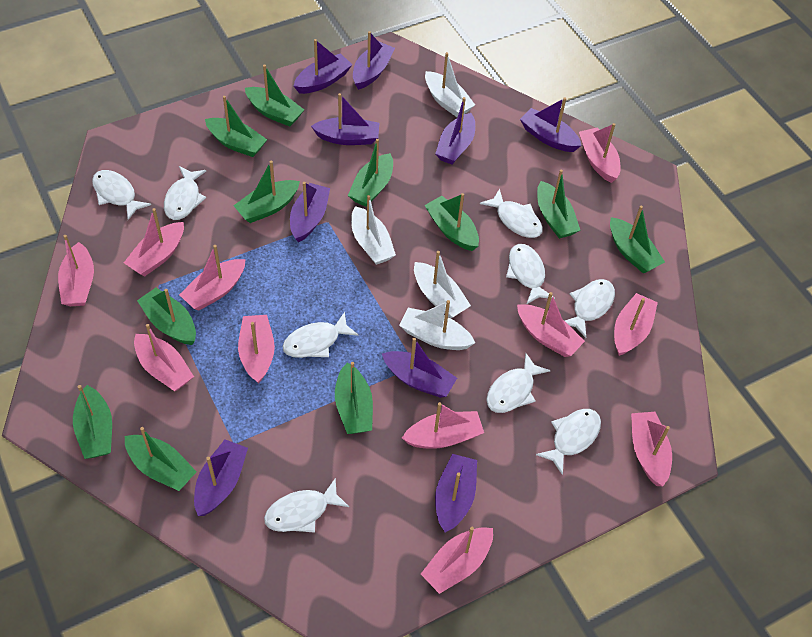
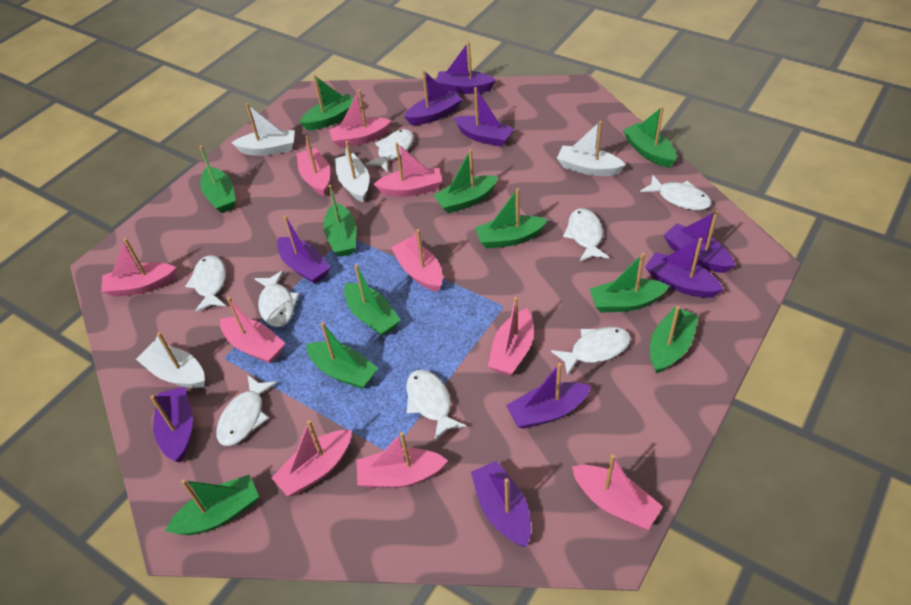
pink boat: [58,235,94,306] [124,208,184,276] [134,324,194,391] [179,245,245,311] [238,315,275,384] [402,402,484,449] [421,527,493,594] [517,292,585,357] [579,123,621,183] [614,293,658,356] [631,412,672,486] = 11 -> [101,238,176,297] [220,297,286,363] [271,420,352,496] [297,135,330,196] [329,90,392,148] [356,432,448,488] [374,143,442,197] [391,229,443,292] [488,297,534,376] [572,454,663,530] = 10
white fish: [92,170,151,220] [164,166,206,220] [264,478,349,533] [282,312,359,358] [480,188,543,238] [486,353,551,413] [506,244,555,304] [536,409,601,475] [565,279,615,338] = 9 -> [185,255,226,312] [216,375,277,446] [254,270,300,327] [365,129,414,172] [406,370,466,441] [551,327,631,376] [563,208,609,262] [640,174,711,210] = 8

